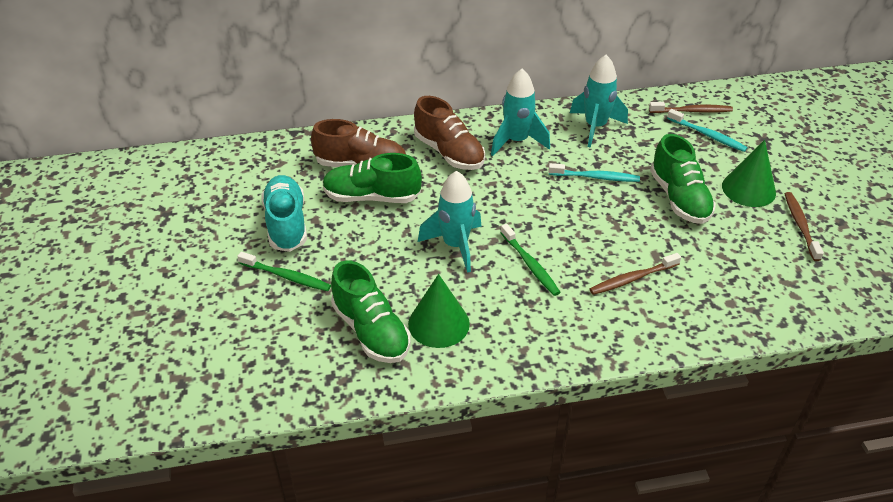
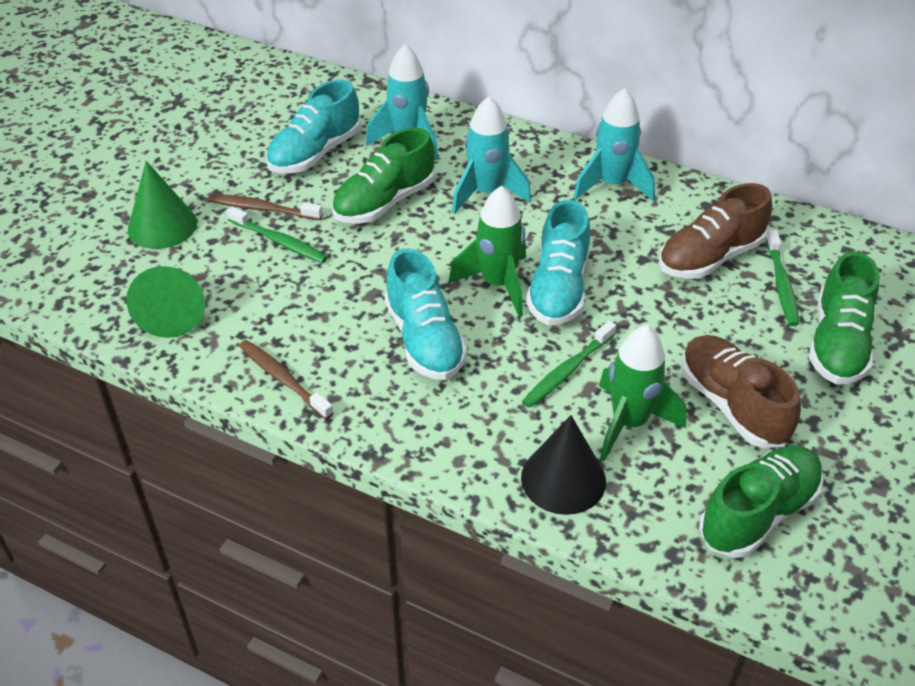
black cone: none = 0 -> [521,415,606,515] = 1
brown toothbrush: [590,253,681,295] [649,102,733,113] [785,192,824,261] = 3 -> [209,194,323,220] [239,340,334,420] = 2
green rocket: none = 0 -> [448,186,526,317] [599,325,686,461] = 2
green toothbrush: [237,252,331,291] [501,224,560,296] = 2 -> [227,206,328,263] [522,321,616,408] [766,230,799,326] = 3
turquoise shoe: [261,175,307,252] = 1 -> [266,80,361,173] [385,248,467,380] [526,200,590,325] = 3
turquoise toothbrush: [548,163,640,182] [667,109,748,152] = 2 -> none = 0

